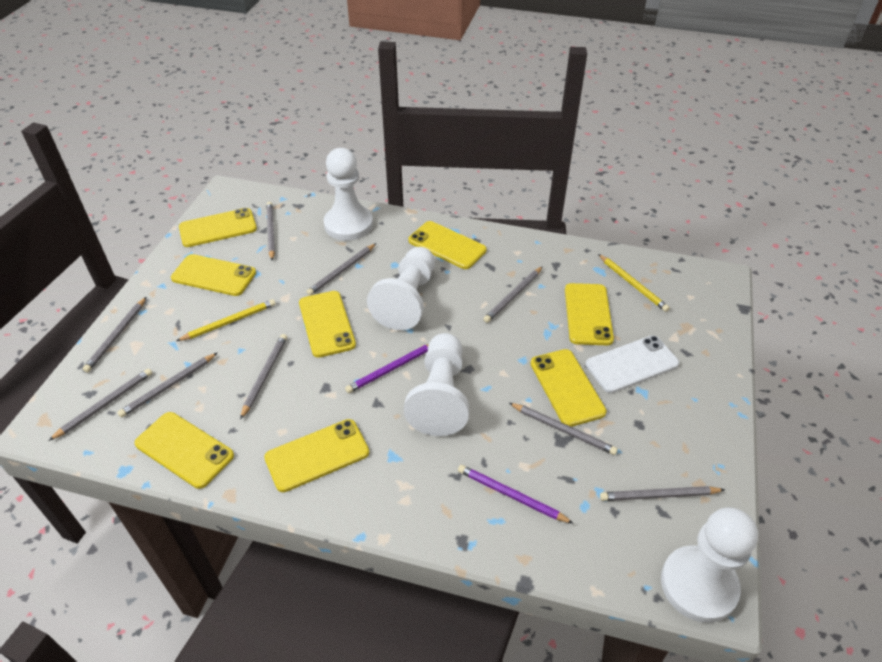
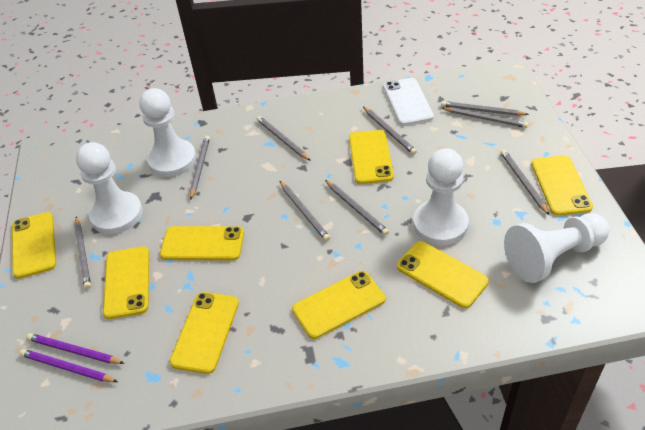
yellow pencil: [176,299,276,341] [598,254,670,312] = 2 -> none = 0

